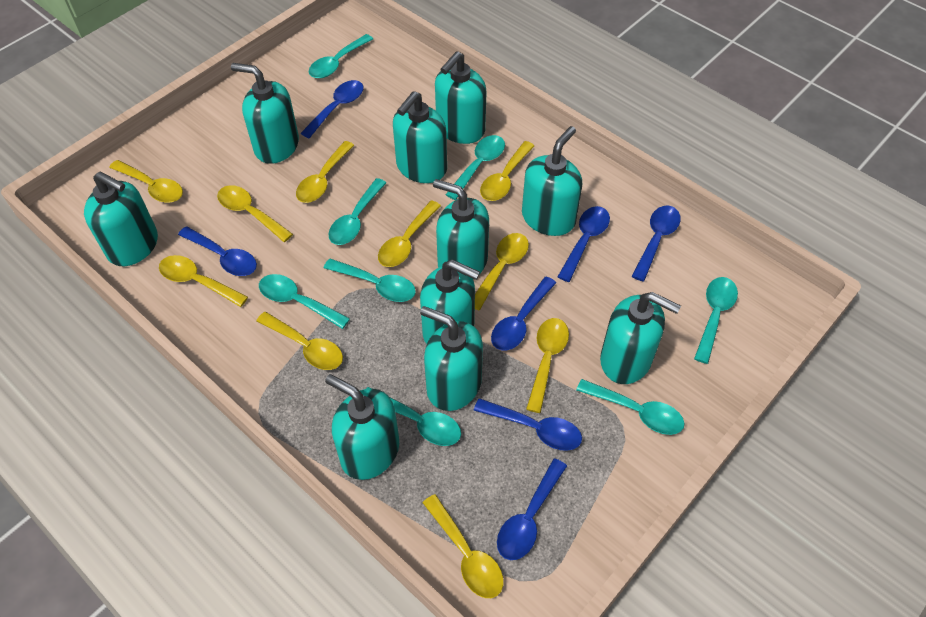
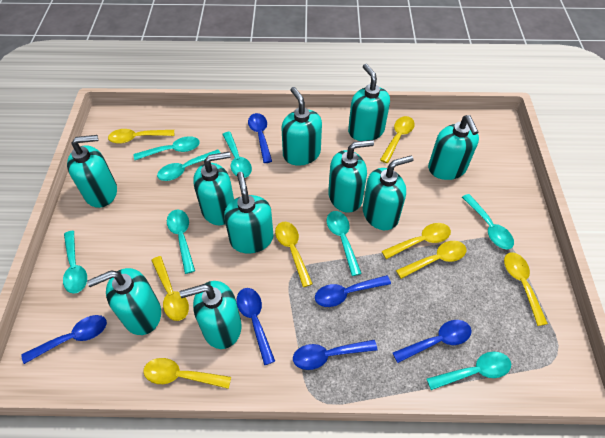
blue spoon: [178,226,257,276] [301,80,364,138] [473,398,582,451] [491,277,556,351] [497,458,567,560] [558,206,610,282] [632,205,681,281] = 7 -> [21,315,107,364] [236,288,275,365] [248,113,272,163] [293,340,377,370] [315,275,391,307] [393,320,471,363] = 6
yellow spoon: [109,160,183,203] [159,255,248,307] [217,185,293,242] [256,312,343,370] [296,141,354,203] [378,200,441,267] [422,494,503,598] [475,233,529,310] [480,141,534,201] [526,318,569,413] = 10 -> [108,129,174,144] [143,358,231,389] [151,256,189,321] [275,222,313,287] [380,116,415,163] [382,223,451,259] [396,241,466,279] [504,253,548,326] = 8

